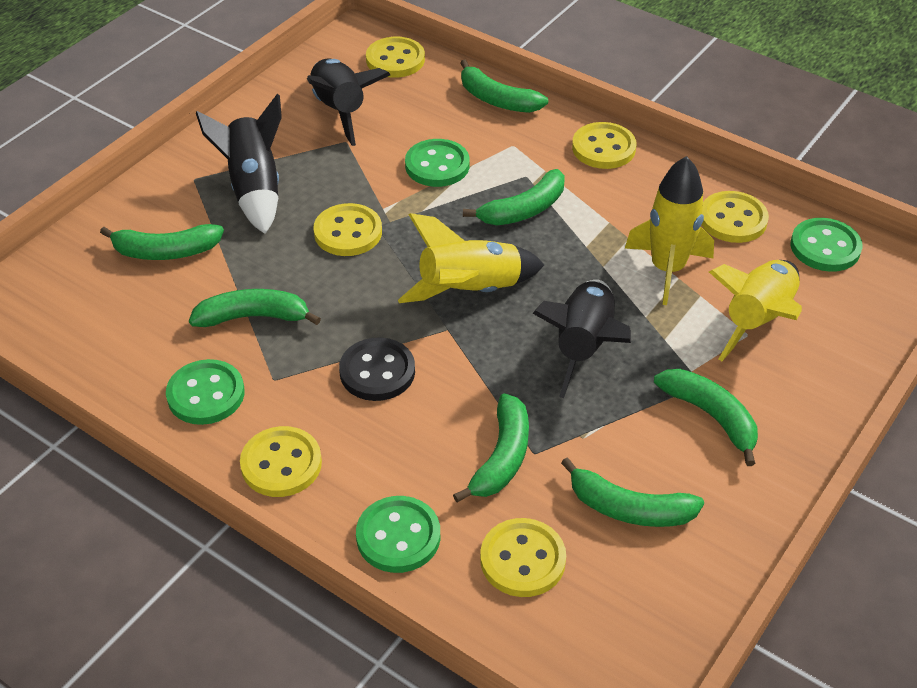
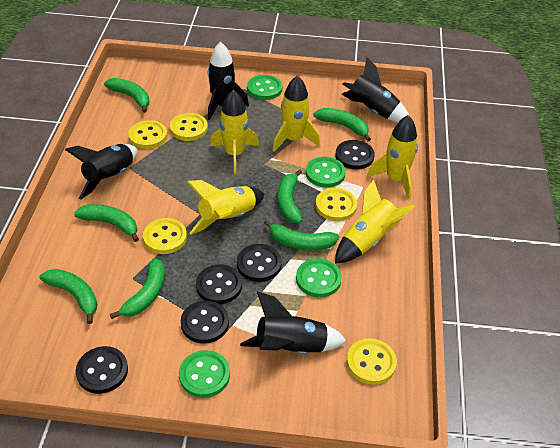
black button: [339,337,415,401] = 1 -> [76,346,128,394] [181,300,229,344] [196,264,242,304] [237,244,282,282] [336,140,375,170] = 5
black rocket: [196,94,282,234] [307,59,390,146] [532,280,631,398] = 3 -> [65,144,137,200] [208,42,249,120] [240,291,346,354] [342,57,409,123] = 4
yellow button: [240,426,322,497] [313,203,382,256] [366,37,425,78] [480,518,566,597] [572,122,636,169] [702,191,769,243] = 6 -> [128,120,167,149] [143,218,187,254] [170,113,208,141] [315,188,357,221] [347,338,397,385] = 5
yellow rocket: [398,213,544,303] [625,156,714,305] [709,260,802,361] = 3 -> [187,180,264,235] [210,90,259,174] [273,75,320,152] [335,180,415,264] [367,115,418,199] = 5

